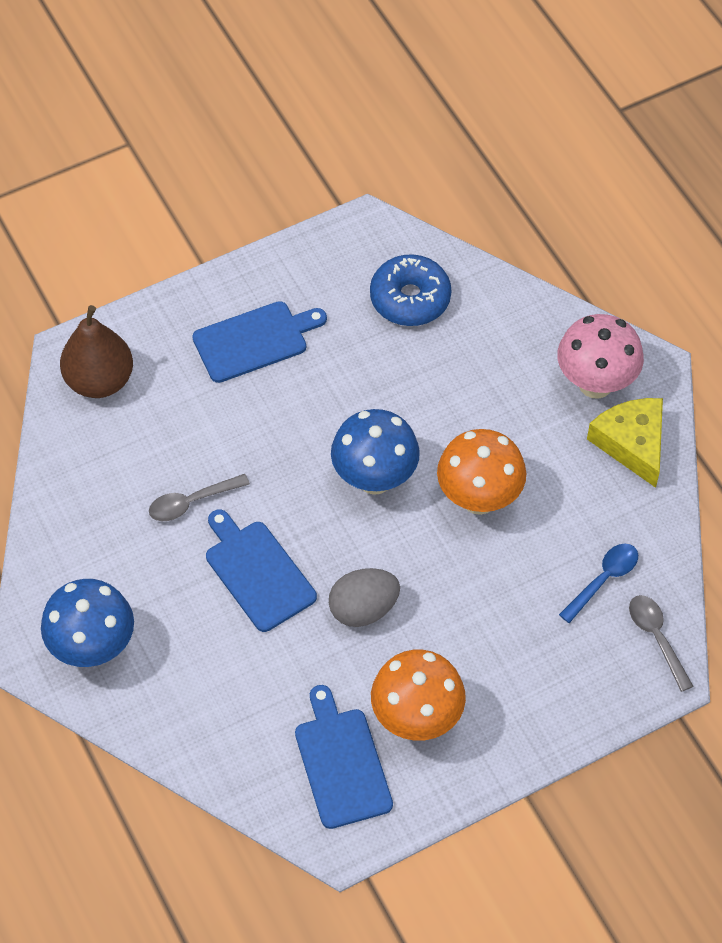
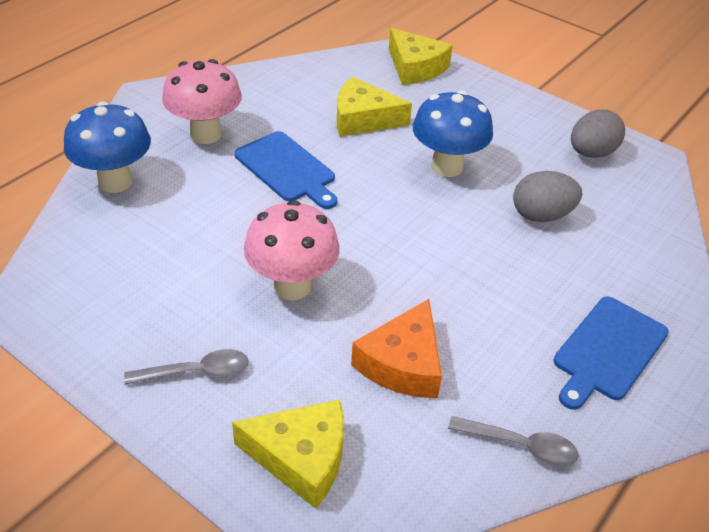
blue cutting board: [192,301,327,383] [206,509,317,632] [295,685,393,829] = 3 -> [234,131,337,209] [554,296,669,410] = 2
blue donut: [370,254,451,326] = 1 -> none = 0
blue spoon: [559,544,638,623] = 1 -> none = 0
brown pear: [60,305,133,398] = 1 -> none = 0
grey egg: [329,568,400,627] = 1 -> [513,171,582,222] [571,110,625,158] = 2
orange cheese: none = 0 -> [351,299,442,398] = 1
orange mushroom: [371,650,466,741] [437,429,526,515] = 2 -> none = 0
pink mushroom: [557,314,644,399] = 1 -> [162,59,242,144] [244,200,340,300] = 2
yellow cheese: [587,398,663,488] = 1 -> [232,399,344,509] [337,77,412,137] [389,28,453,85] = 3

